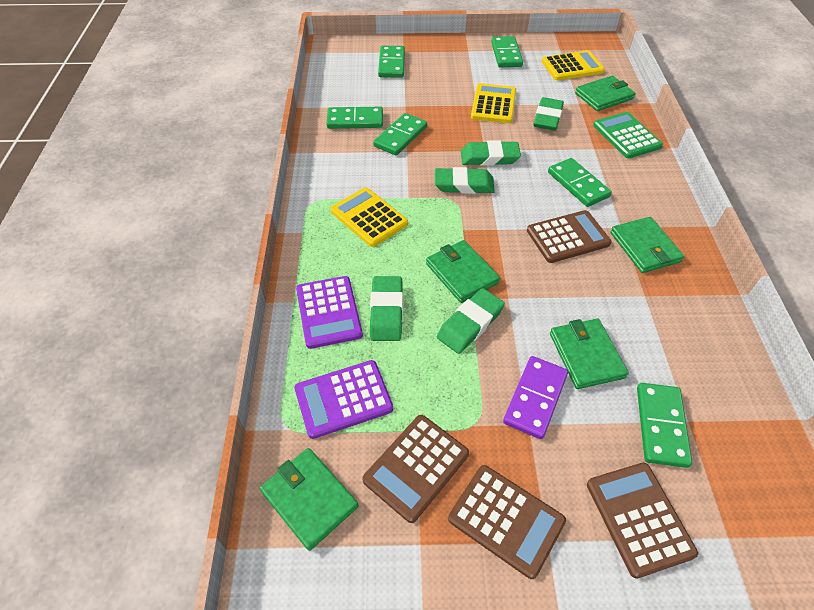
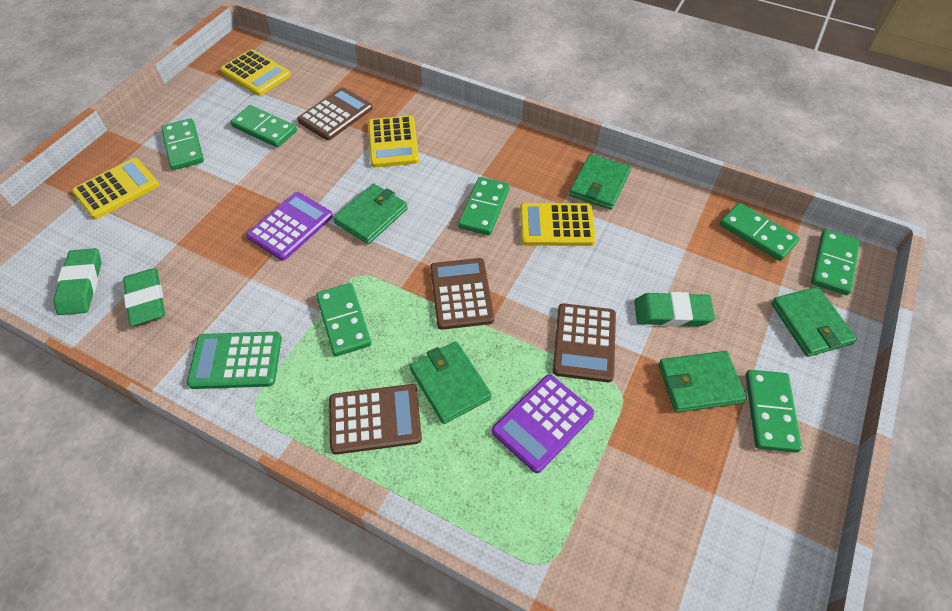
green domino: [326,107,383,129] [373,113,427,155] [378,46,405,78] [491,36,523,68] [548,158,612,207] [637,383,692,468] = 6 -> [161,118,204,170] [230,105,297,148] [316,283,372,357] [458,177,510,235] [720,203,800,261] [745,370,802,453] [811,229,860,295] = 7
green eraser: [370,276,403,341] [435,167,495,194] [437,288,505,354] [461,141,521,166] [534,97,564,131] = 5 -> [54,248,101,315] [123,268,165,326] [634,292,715,327] = 3
purple domino: [503,356,568,439] = 1 -> none = 0
yellow calculator: [331,187,408,247] [471,83,516,123] [542,50,605,80] = 3 -> [72,158,159,219] [220,49,291,96] [368,116,419,167] [520,203,596,246] = 4

